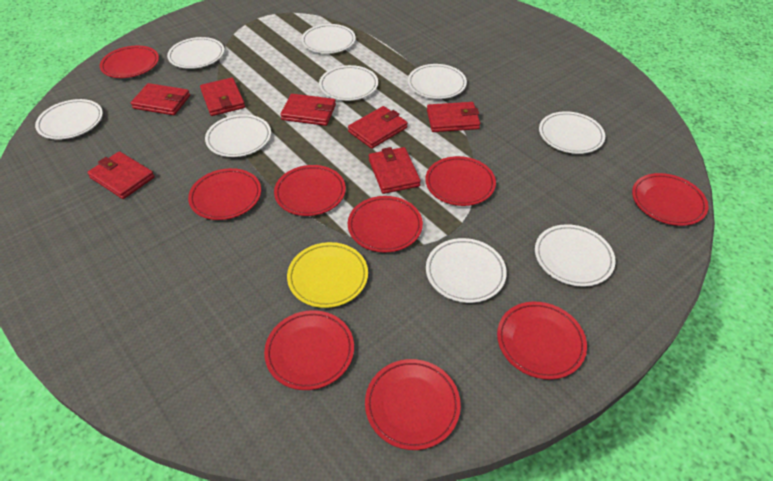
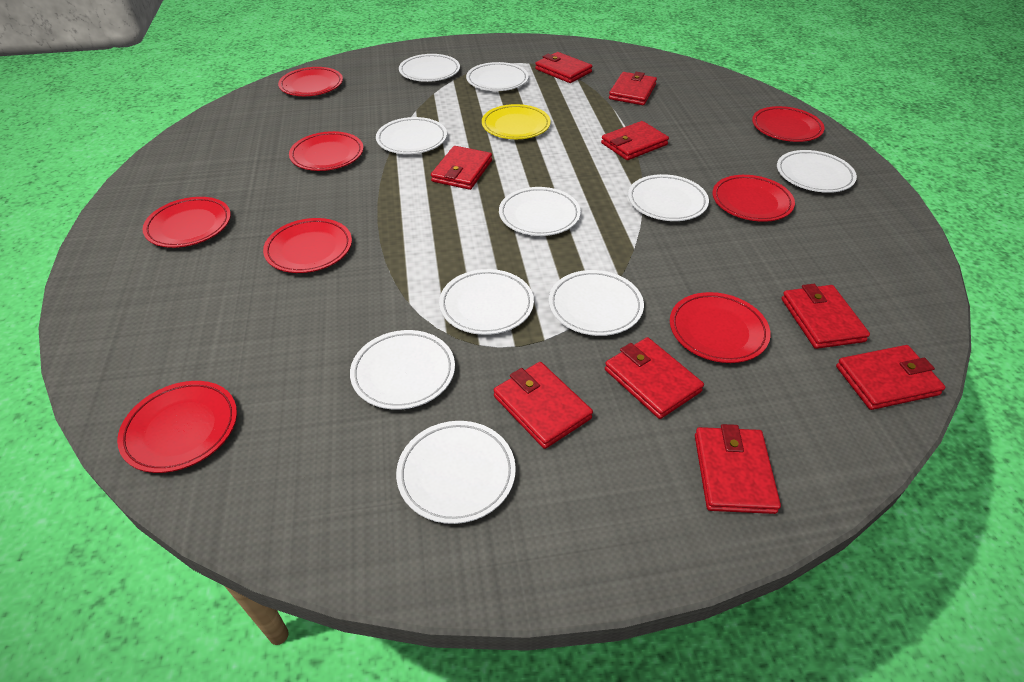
red plate: [100,46,159,78] [188,168,261,220] [264,310,354,390] [274,165,346,216] [348,196,423,253] [365,359,461,450] [425,156,496,206] [497,302,587,380] [632,173,709,226] = 9 -> [117,381,237,473] [142,197,231,248] [263,218,352,273] [278,67,343,96] [289,131,363,171] [670,292,771,363] [712,175,795,222] [752,106,824,142] = 8
red wallet: [87,151,155,199] [131,83,190,115] [200,78,245,116] [280,94,336,126] [348,106,407,149] [369,147,421,194] [427,102,480,132] = 7 -> [431,146,492,190] [494,362,593,449] [535,52,592,83] [601,121,669,160] [605,337,704,419] [609,72,657,105] [695,424,781,514] [781,284,870,349] [836,345,946,410] = 9
white plate: [35,99,103,140] [167,37,224,69] [205,114,271,157] [301,24,356,54] [319,65,378,101] [408,64,467,99] [426,238,507,303] [535,224,616,287] [539,111,605,154] = 9 -> [350,330,455,410] [376,117,447,154] [396,421,516,524] [399,54,460,82] [439,269,534,335] [466,62,529,91] [499,187,581,236] [549,270,644,336] [628,174,709,221] [777,150,857,193] = 10

